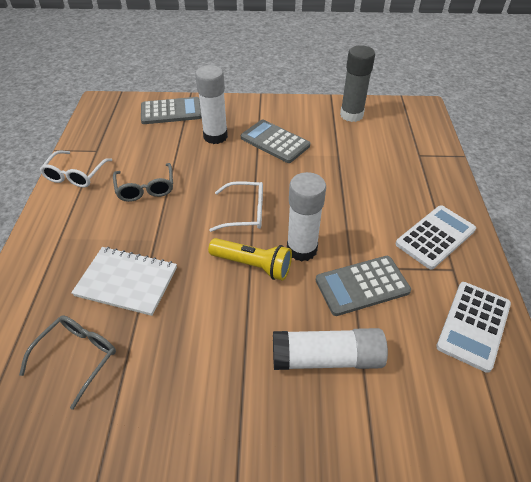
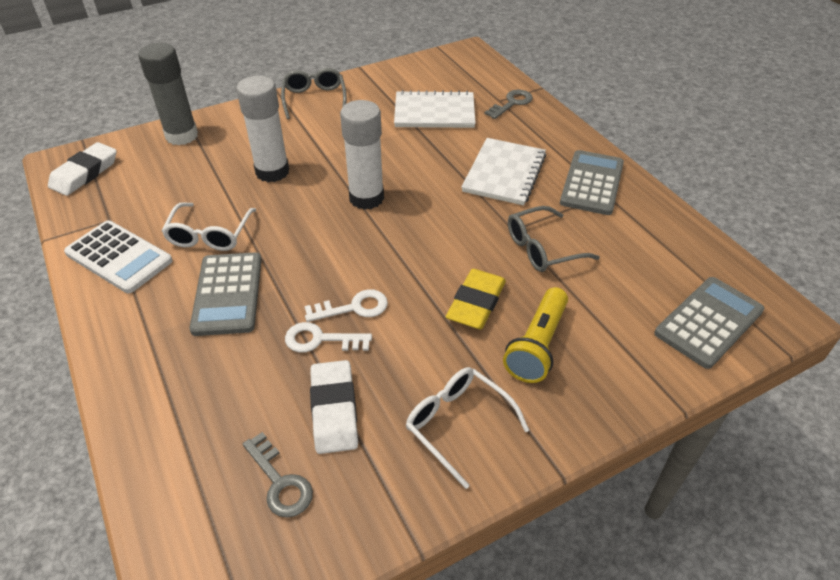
grey key: none = 0 -> [243,432,313,518] [484,90,533,119] = 2
white calculator: [396,205,476,269] [436,282,511,373] = 2 -> [64,221,173,293] = 1
white eraser: none = 0 -> [48,142,117,196] [310,360,358,454] = 2
white glue stick: [195,65,228,144] [273,328,388,370] [287,172,326,261] = 3 -> [236,76,289,182] [340,100,384,210] = 2
white key: none = 0 -> [285,322,372,352] [305,289,388,322] = 2
white notebook: [71,247,177,316] = 1 -> [394,90,476,128] [461,138,546,206] = 2
yellow eraser: none = 0 -> [446,269,506,329] = 1

